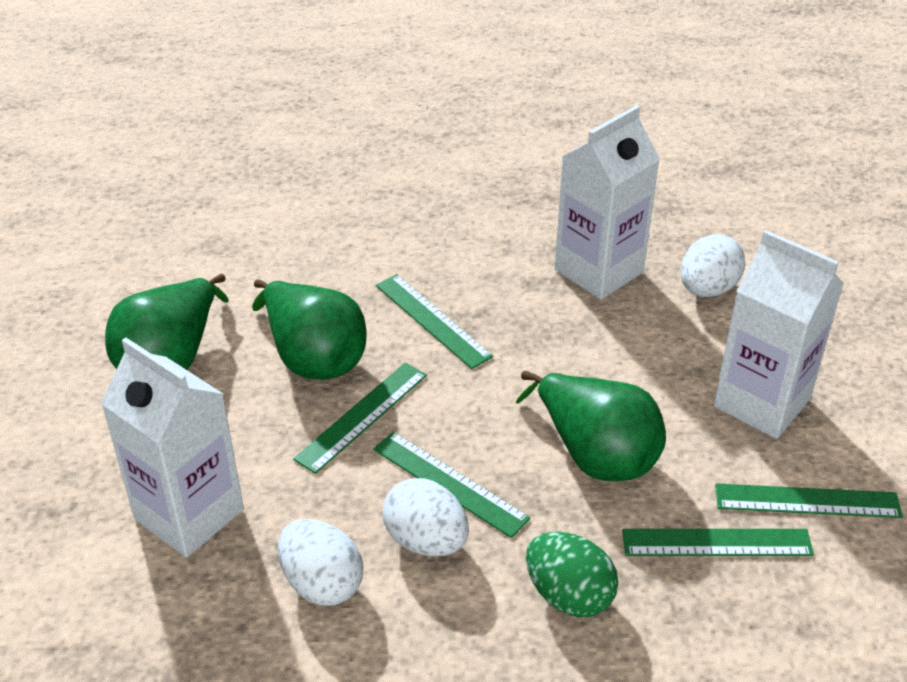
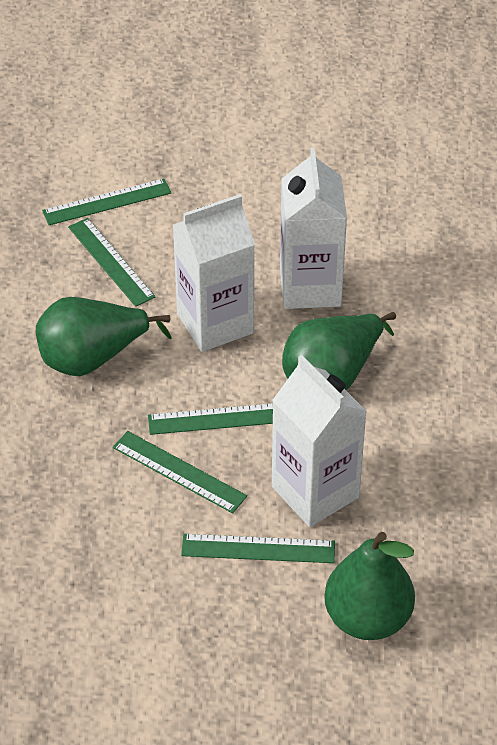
green egg: [526,532,618,618] = 1 -> none = 0
white egg: [278,519,363,606] [383,478,469,556] [681,234,745,297] = 3 -> none = 0

